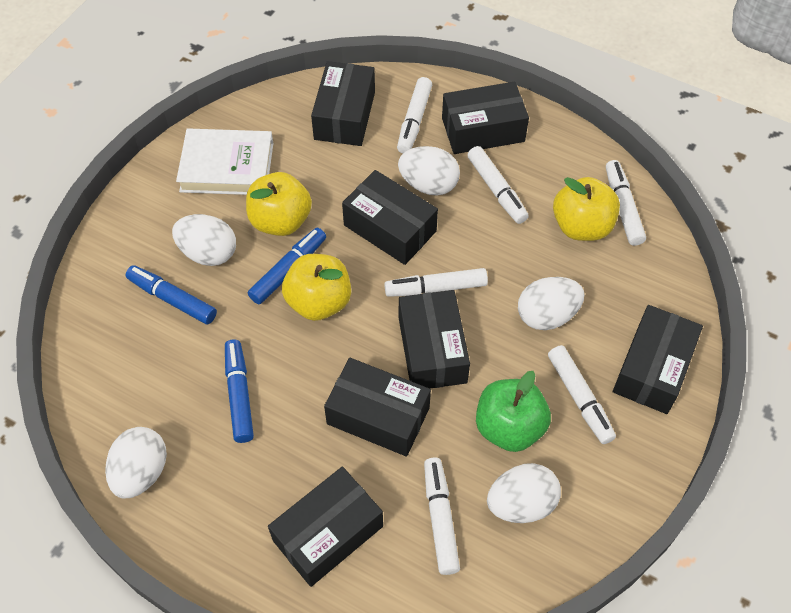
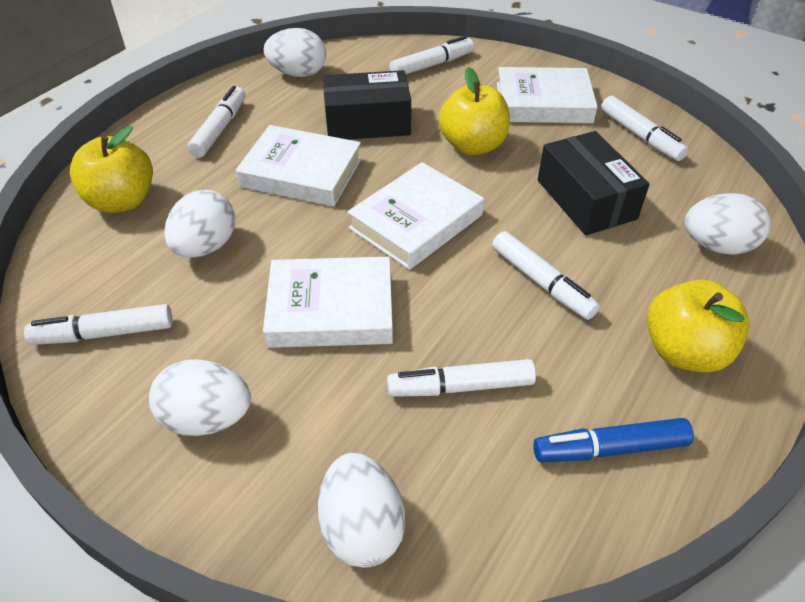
black box: [268,466,383,587] [311,61,375,146] [324,358,431,457] [342,170,438,265] [399,290,470,388] [442,81,529,154] [613,305,703,414] = 7 -> [323,70,411,140] [538,131,650,235] = 2
blue marker: [126,265,217,324] [225,339,254,443] [248,228,326,304] = 3 -> [533,418,694,462] = 1
green apple: [476,371,551,452] = 1 -> none = 0
white book: [176,128,273,195] = 1 -> [236,125,362,206] [263,257,393,348] [347,162,484,270] [497,67,598,123] = 4

